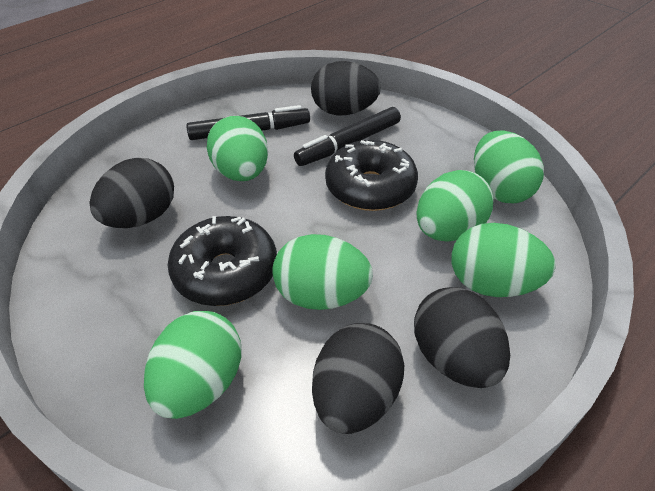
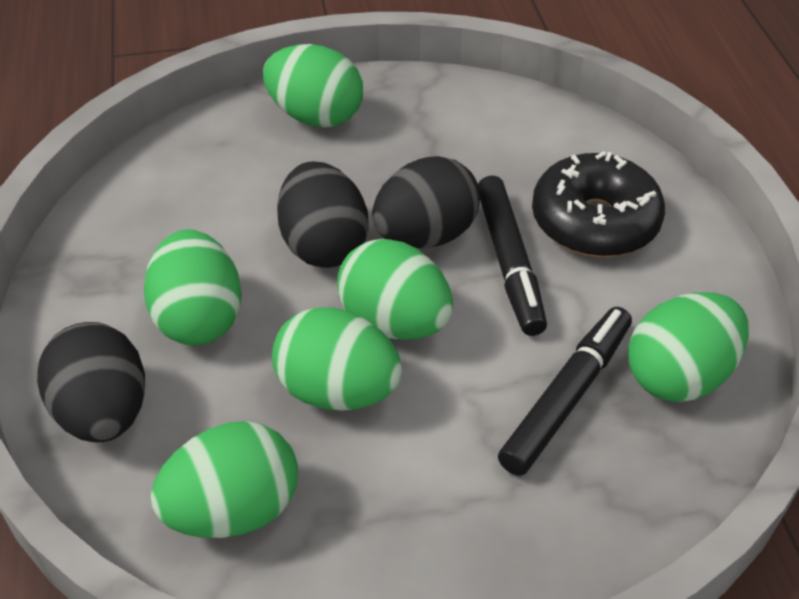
black donut: [167,216,277,306] [325,140,418,211] = 2 -> [532,151,665,257] = 1
black egg: [89,158,174,228] [311,61,381,115] [312,323,404,434] [414,287,510,388] = 4 -> [37,322,145,442] [277,161,368,268] [372,156,480,248] = 3

